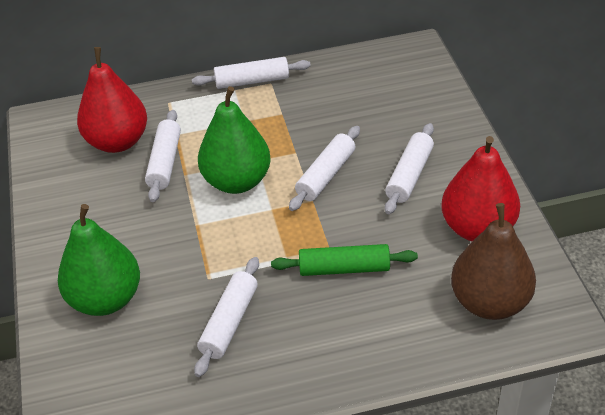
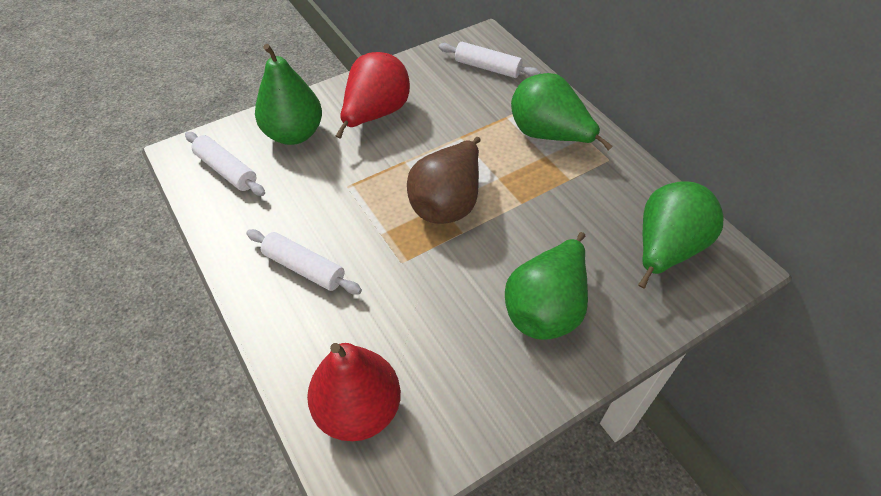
green pear: [58,204,140,316] [198,86,271,194] = 2 -> [255,44,322,145] [505,232,588,340] [511,73,613,150] [638,181,724,288] = 4
green rolling pin: [271,244,418,276] = 1 -> none = 0
white rolling pin: [145,110,181,202] [192,57,311,89] [194,257,259,377] [289,126,360,211] [385,123,434,214] = 5 -> [185,132,265,196] [246,229,362,294] [439,42,540,78] = 3

